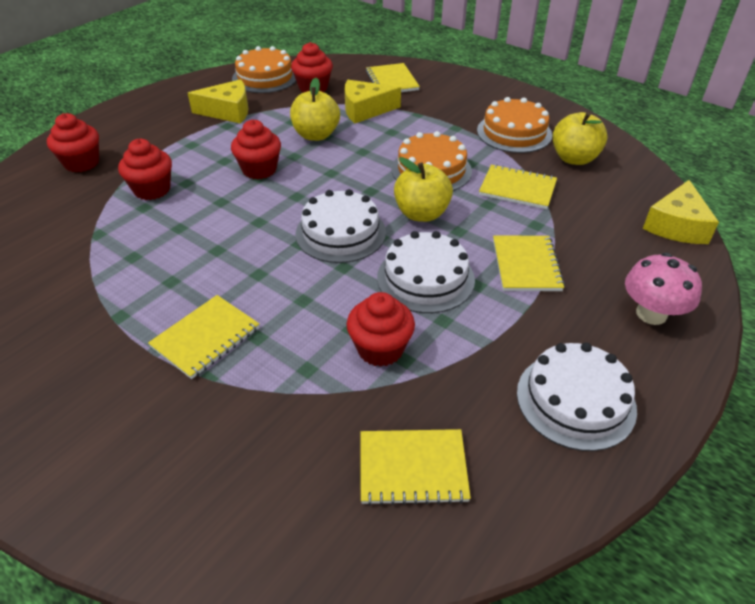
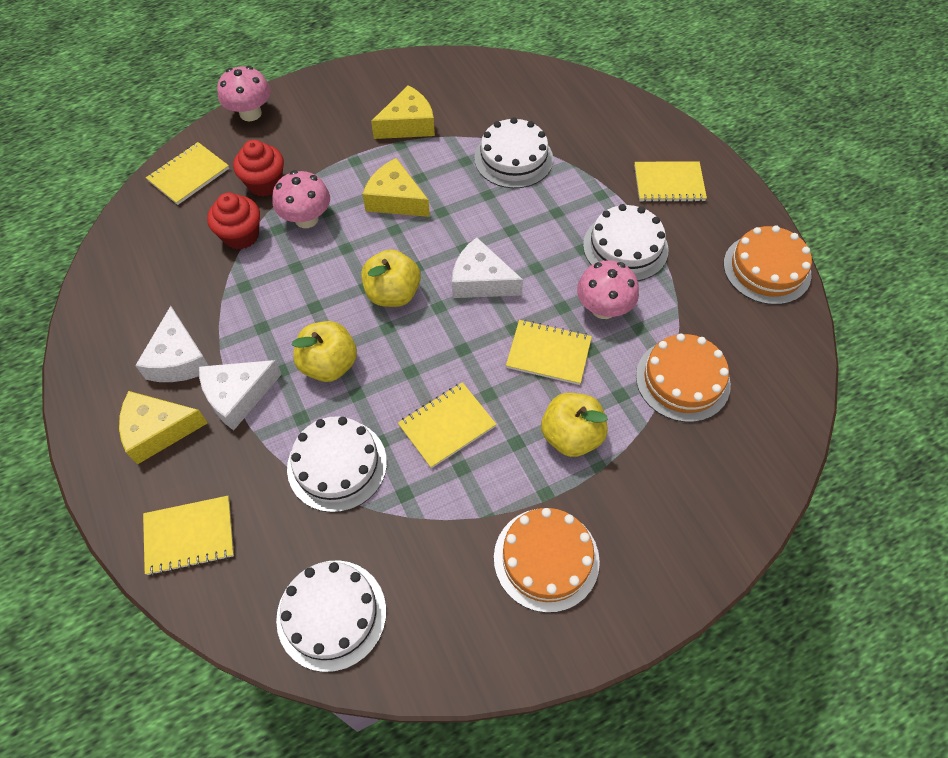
pink mushroom: [625,253,702,325] = 1 -> [217,66,271,121] [272,170,330,228] [577,260,639,319] = 3
red cupcake: [47,113,99,173] [118,139,172,200] [231,120,281,180] [291,42,333,93] [347,292,415,367] = 5 -> [207,193,260,249] [233,140,284,196] = 2
white cake: [296,189,386,263] [377,231,475,313] [517,343,637,451] = 3 -> [276,560,386,672] [287,416,387,512] [474,117,553,188] [583,204,668,281] = 4
white cheese: none = 0 -> [135,306,209,382] [199,360,282,430] [452,237,523,298] = 3

